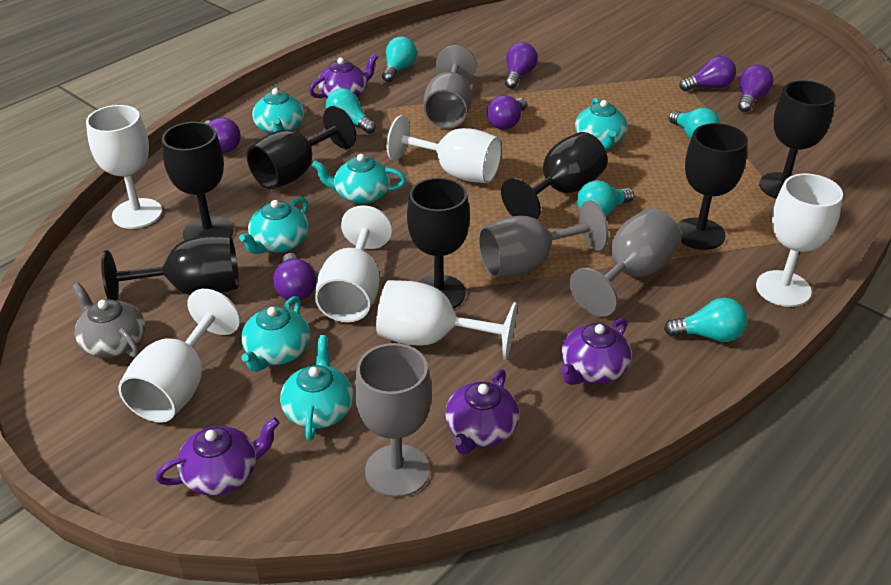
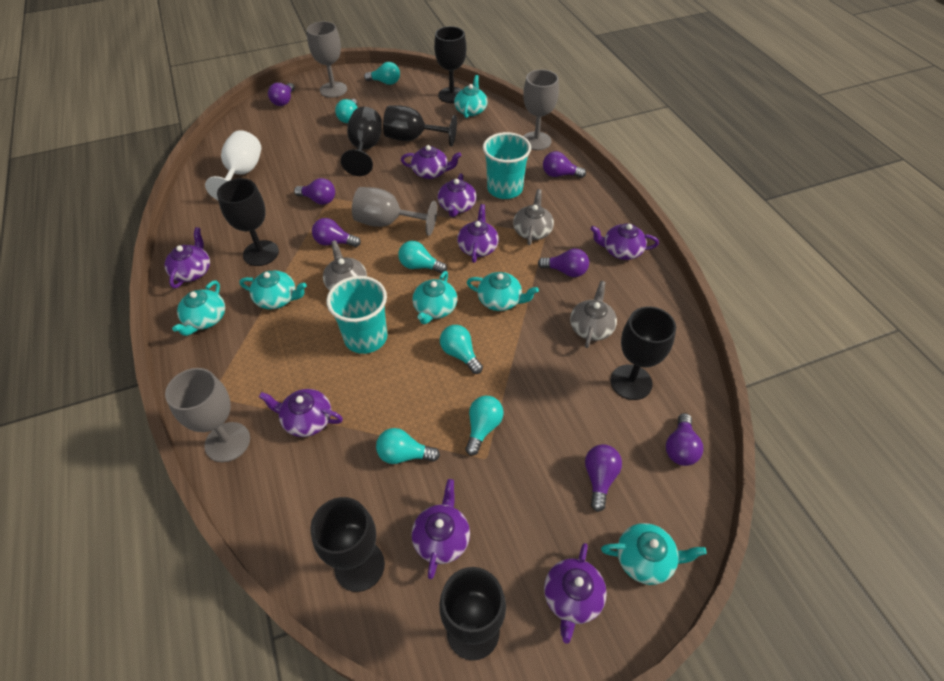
grey teapot: [72,282,145,358] = 1 -> [323,240,367,291] [513,189,554,245] [570,281,617,348] = 3
purple light bulb: [204,118,241,153] [273,253,316,301] [487,95,527,130] [505,42,538,89] [679,56,736,91] [738,65,773,112] = 6 -> [268,83,295,106] [294,178,335,205] [312,218,361,247] [538,249,589,277] [543,151,586,178] [585,444,622,512] [666,413,703,466] = 7
purple teapot: [155,417,280,496] [309,54,378,98] [445,370,519,455] [561,318,631,385] = 4 -> [164,227,210,288] [259,389,343,437] [401,145,461,179] [412,479,470,579] [438,173,476,217] [457,204,499,263] [544,543,607,644] [590,223,659,260] = 8
turquoise cup: none = 0 -> [326,276,388,354] [483,132,531,199] = 2
turquoise light bulb: [326,88,376,134] [382,36,417,82] [577,180,634,217] [664,297,747,342] [669,108,720,139] = 5 -> [335,99,358,123] [364,62,400,85] [376,428,440,464] [398,241,447,273] [440,325,483,374] [465,396,503,456] = 6
white goblet: [86,105,162,229] [118,289,241,423] [315,205,392,322] [376,280,517,360] [387,115,502,183] [756,173,843,307] = 6 -> [205,130,262,200] = 1

